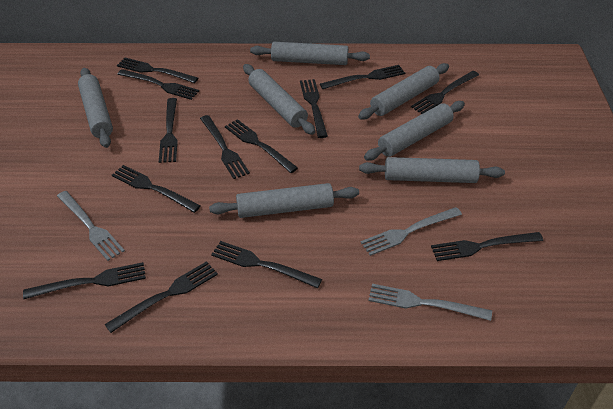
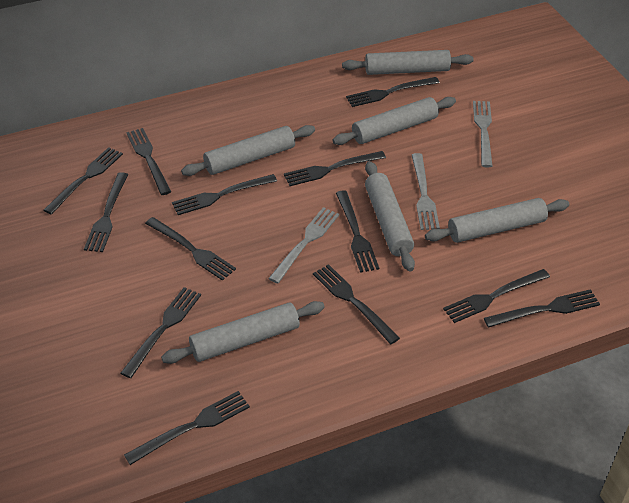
grey rolling pin: [78,68,113,148] [209,183,359,218] [243,64,315,135] [250,42,370,65] [358,63,449,120] [359,157,505,183] [364,101,465,161] = 7 -> [161,301,325,364] [181,125,315,176] [333,97,456,145] [342,50,474,75] [365,161,415,271] [425,198,569,243] = 6

